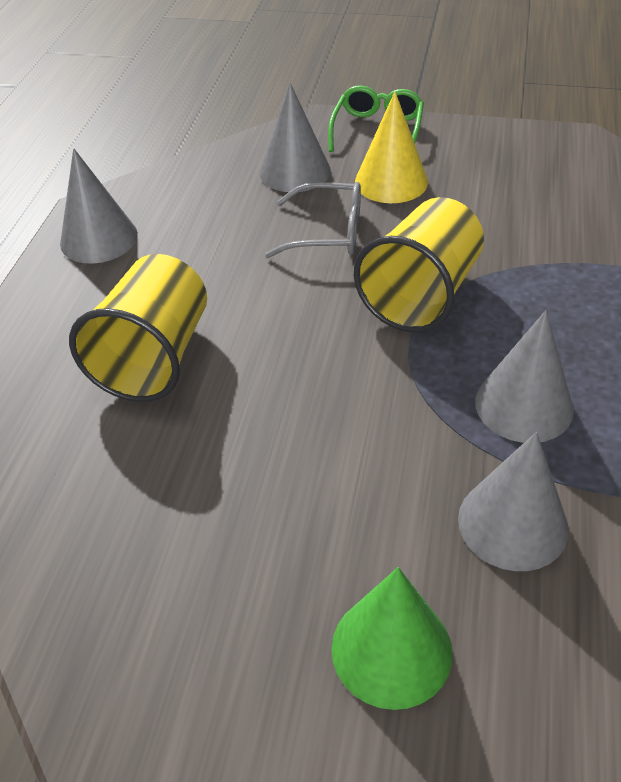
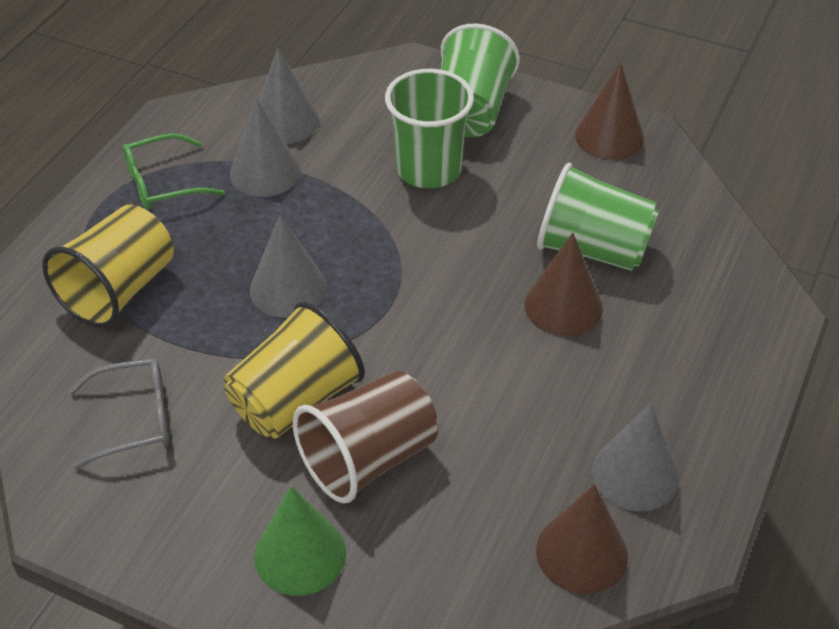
brown cone: none = 0 -> [524,233,603,336] [536,484,628,594] [575,62,644,160] = 3
brown cup: none = 0 -> [293,371,437,504] = 1
green cup: none = 0 -> [385,69,474,188] [441,23,520,137] [537,163,659,271] = 3
yellow cone: [355,92,428,203] = 1 -> none = 0

